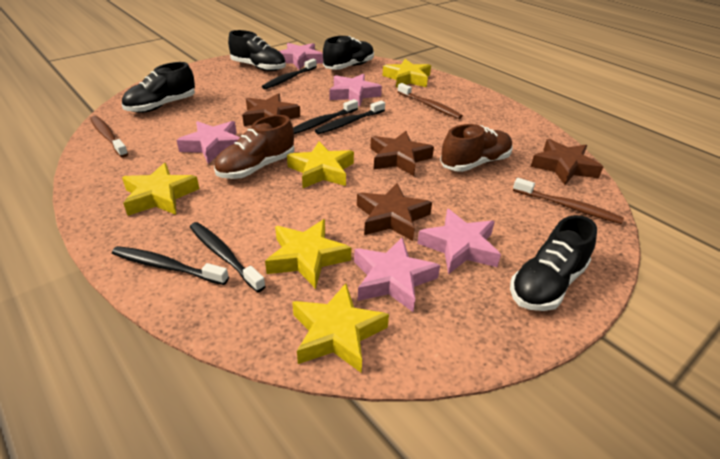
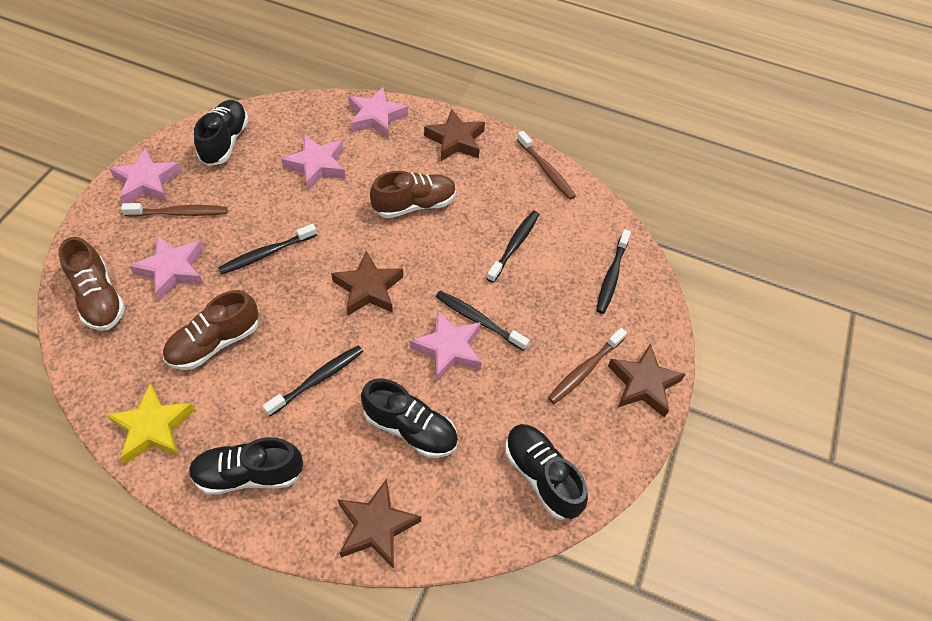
brown shoe: [214,115,294,179] [440,124,513,172] = 2 -> [58,237,125,331] [163,290,258,370] [370,171,456,218] = 3
yellow star: [122,163,199,216] [265,219,351,289] [287,141,354,188] [292,283,389,373] [382,59,431,87] = 5 -> [107,384,195,464] = 1

